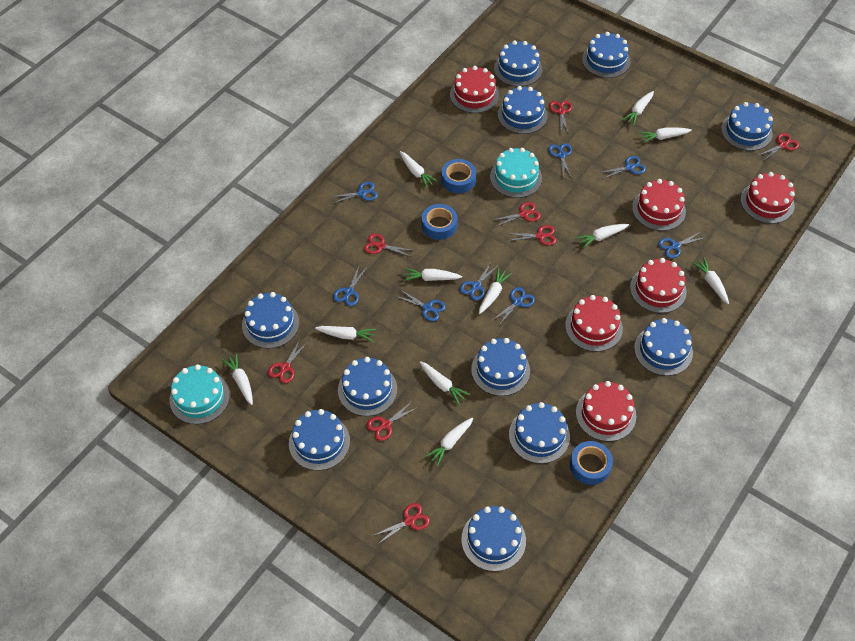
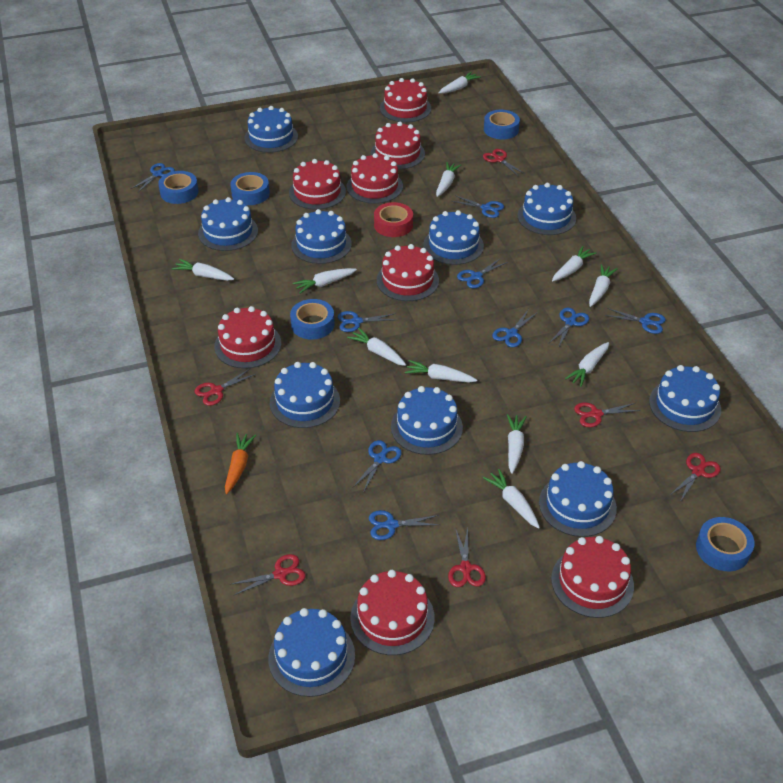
blue cake: [242,292,299,349] [289,409,350,471] [338,357,397,416] [461,506,526,571] [471,338,530,396] [494,41,542,87] [498,86,548,134] [509,402,570,464] [582,32,631,78] [634,318,693,376] [721,102,773,151] = 11 -> [198,197,258,251] [244,106,298,153] [268,608,355,697] [270,362,340,428] [291,209,352,264] [391,386,463,455] [423,210,484,265] [517,183,576,235] [539,461,617,537] [649,365,721,432] = 10
blue scissors: [331,182,378,204] [333,264,367,306] [395,290,445,321] [460,261,499,301] [493,287,535,325] [548,143,572,179] [599,156,646,179] [658,232,707,258] = 8 -> [131,163,175,192] [338,311,396,332] [353,440,402,493] [369,510,440,540] [452,195,504,218] [457,258,508,288] [492,310,538,347] [549,308,589,348] [605,308,666,334] = 9
blue tape: [422,204,457,240] [441,159,476,193] [570,441,613,485] = 3 -> [158,171,198,204] [230,172,270,205] [290,299,335,340] [484,110,520,139] [696,517,754,571] = 5
orange carrot: none = 0 -> [225,433,256,494] = 1
red cake: [450,66,499,113] [565,295,623,352] [576,381,637,441] [630,258,687,313] [632,179,686,231] [741,172,795,224] = 6 -> [214,306,281,369] [289,159,346,210] [347,153,403,204] [350,570,435,655] [371,122,425,170] [377,244,439,301] [380,78,431,123] [551,536,634,618] = 8
red scissors: [268,339,308,383] [364,234,414,257] [367,402,418,441] [372,503,430,545] [494,202,541,227] [506,225,556,245] [549,101,572,134] [758,133,799,160] = 8 -> [195,369,256,406] [230,554,306,595] [448,528,486,587] [483,149,525,176] [574,403,640,427] [669,453,721,502] = 6
red tape: none = 0 -> [374,202,413,237] = 1
turquoise cake: [170,364,230,424] [490,148,542,198] = 2 -> none = 0

